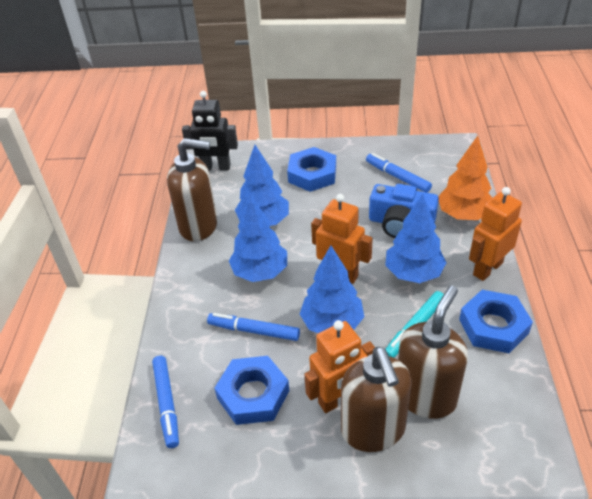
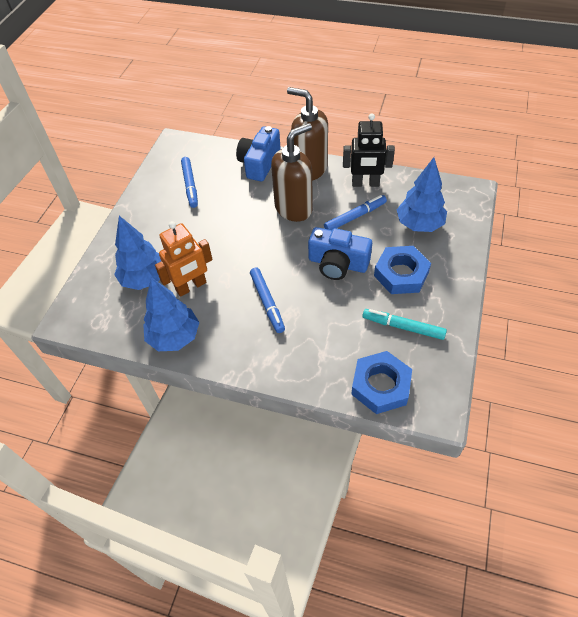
blue camera: [369,184,439,238] = 1 -> [236,126,280,181] [308,227,372,280] = 2
blue nut: [215,356,289,425] [287,147,336,192] [459,290,533,353] = 3 -> [351,351,412,414] [374,246,431,294] = 2
blue tree: [229,195,287,282] [235,145,289,226] [300,246,364,333] [385,194,446,283] = 4 -> [114,216,161,290] [143,277,199,351] [397,157,447,232] = 3
brown soap dispenser: [167,138,218,241] [341,347,412,452] [398,286,468,419] = 3 -> [271,123,313,222] [287,87,328,181] = 2
orange robot: [304,320,375,413] [311,194,373,284] [469,187,522,281] = 3 -> [155,221,213,297] = 1
orange tree: [438,136,492,220] = 1 -> none = 0

